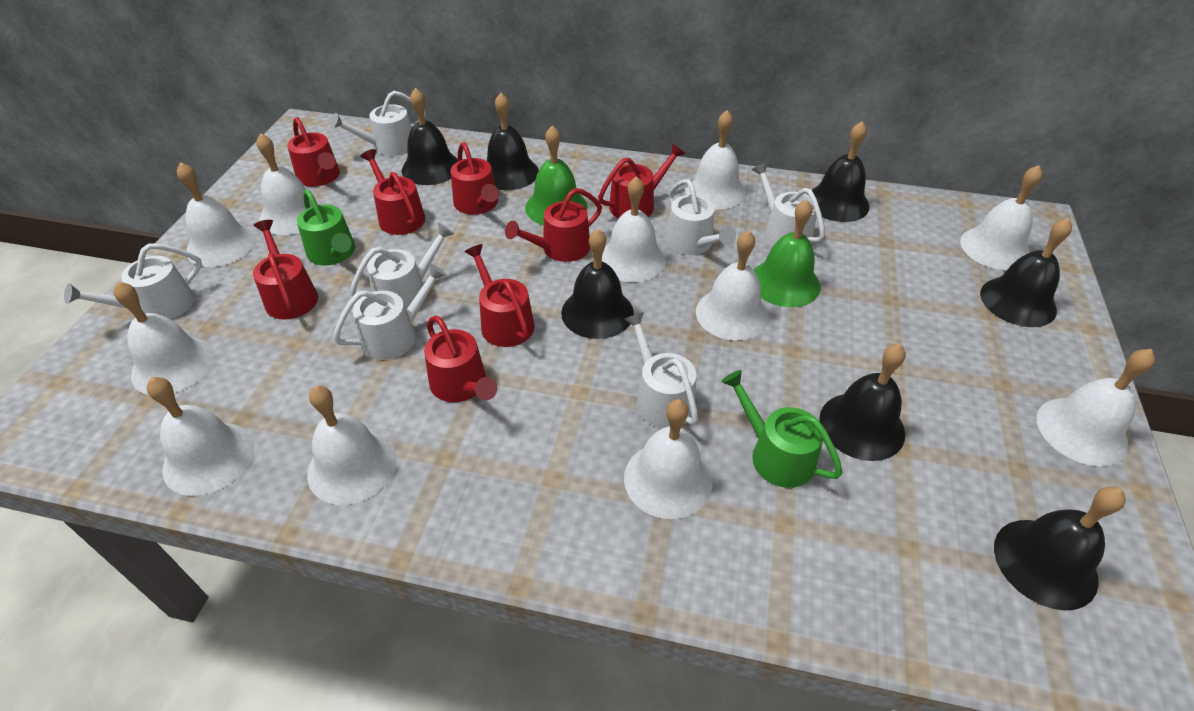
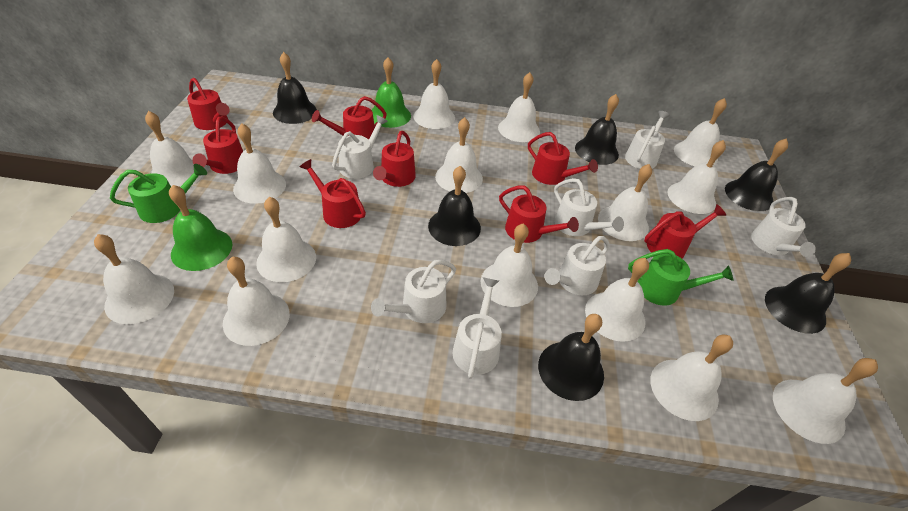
black bell: [402,88,458,185] [487,93,539,190] [561,229,634,339] [812,121,870,222] [819,344,906,461] [980,218,1072,327] [994,487,1126,610] = 7 -> [273,52,317,124] [428,166,481,246] [538,314,604,401] [575,94,619,165] [725,138,788,211] [765,253,851,334] = 6
white bell: [113,282,214,395] [147,377,254,496] [177,162,256,267] [256,133,323,235] [307,386,397,505] [602,176,666,282] [624,399,713,519] [685,110,746,210] [696,230,769,341] [960,165,1043,270] [1037,349,1155,467] = 11 -> [94,234,174,324] [145,111,203,187] [223,256,290,346] [233,123,286,204] [256,197,316,282] [413,59,455,129] [435,117,483,193] [481,223,538,307] [498,72,540,142] [585,258,649,342] [598,164,652,241] [650,334,733,421] [668,140,726,214] [674,98,727,166] [773,358,878,444] = 15

